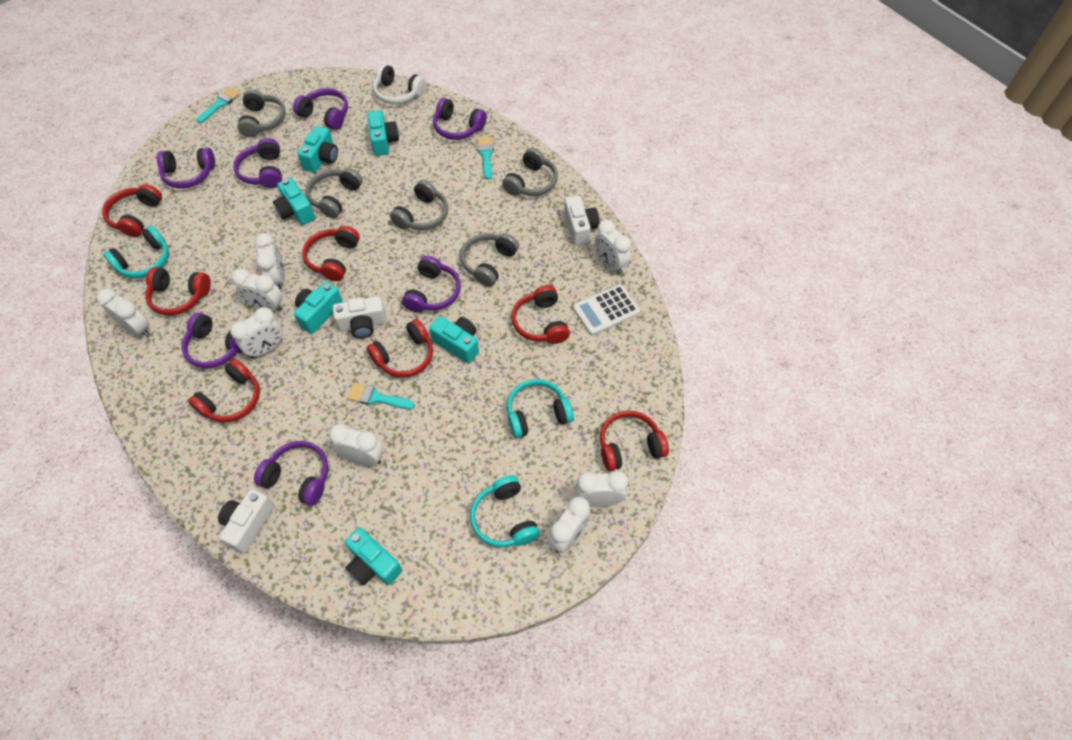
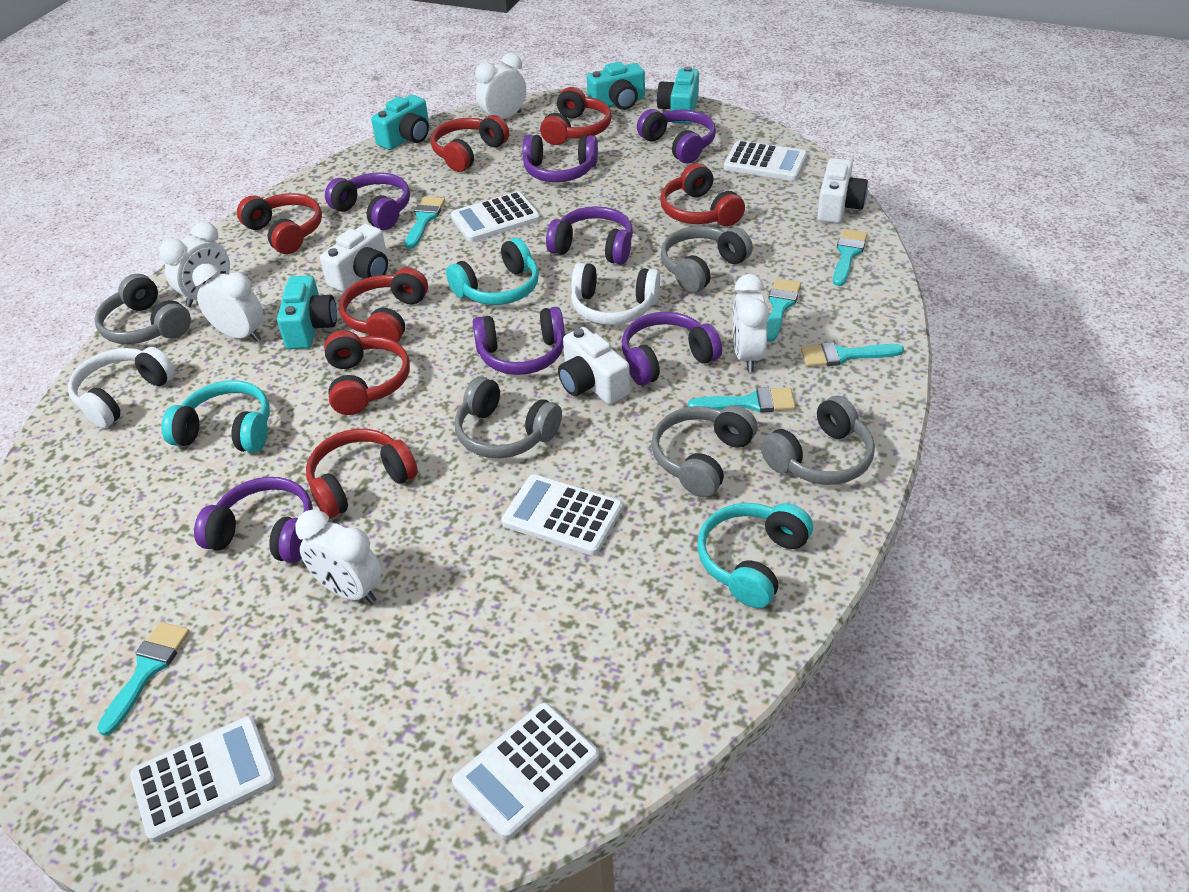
turquoise brush: [196,87,240,123] [347,383,415,409] [477,137,494,180] = 3 -> [97,622,190,736] [405,196,445,249] [688,387,796,413] [767,278,801,342] [801,342,904,367] [833,229,868,286] = 6
turquoise camera: [273,178,315,225] [294,282,343,334] [297,126,338,173] [345,528,402,585] [367,110,399,156] [429,316,479,363] = 6 -> [277,275,337,349] [371,95,429,150] [587,62,645,110] [657,66,699,124] = 4
white calculator: [573,284,640,335] = 1 -> [130,716,276,842] [451,191,540,242] [452,703,599,840] [502,474,623,556] [724,140,807,181] = 5
white clock: [96,289,150,337] [230,307,283,358] [231,269,282,311] [255,233,285,290] [329,424,383,466] [548,497,590,553] [575,471,628,507] [595,220,631,274] = 8 -> [159,222,230,307] [192,264,263,342] [295,509,381,604] [475,53,526,119] [733,274,769,372] = 5
white headphones: [373,64,426,104] = 1 -> [68,347,175,428] [571,263,660,325] = 2

